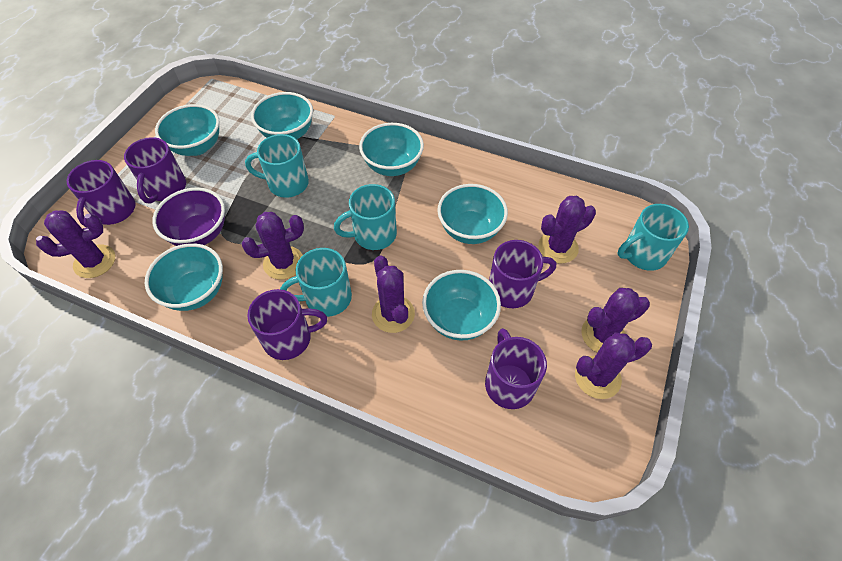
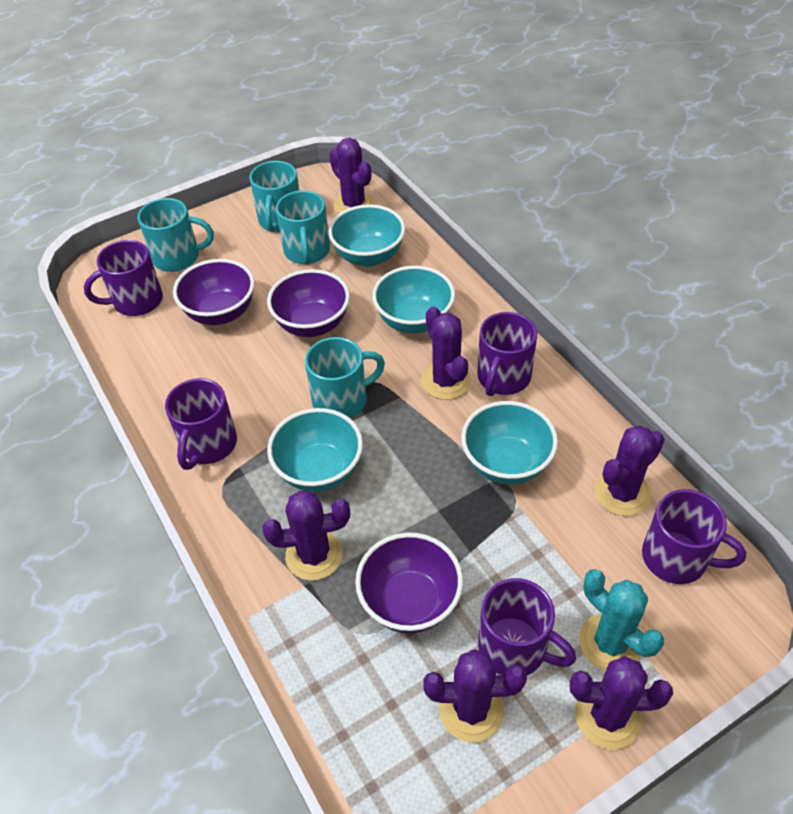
purple bowl: [152,187,225,246] = 1 -> [173,259,255,325] [267,269,350,337] [355,533,463,633] = 3
turquoise bowl: [145,243,223,311] [155,104,219,156] [251,92,313,139] [359,123,424,176] [422,270,501,341] [437,184,508,244] = 6 -> [267,408,363,492] [328,204,405,267] [372,266,455,333] [461,401,558,485] = 4
turquoise cactus: none = 0 -> [579,569,664,671] = 1

